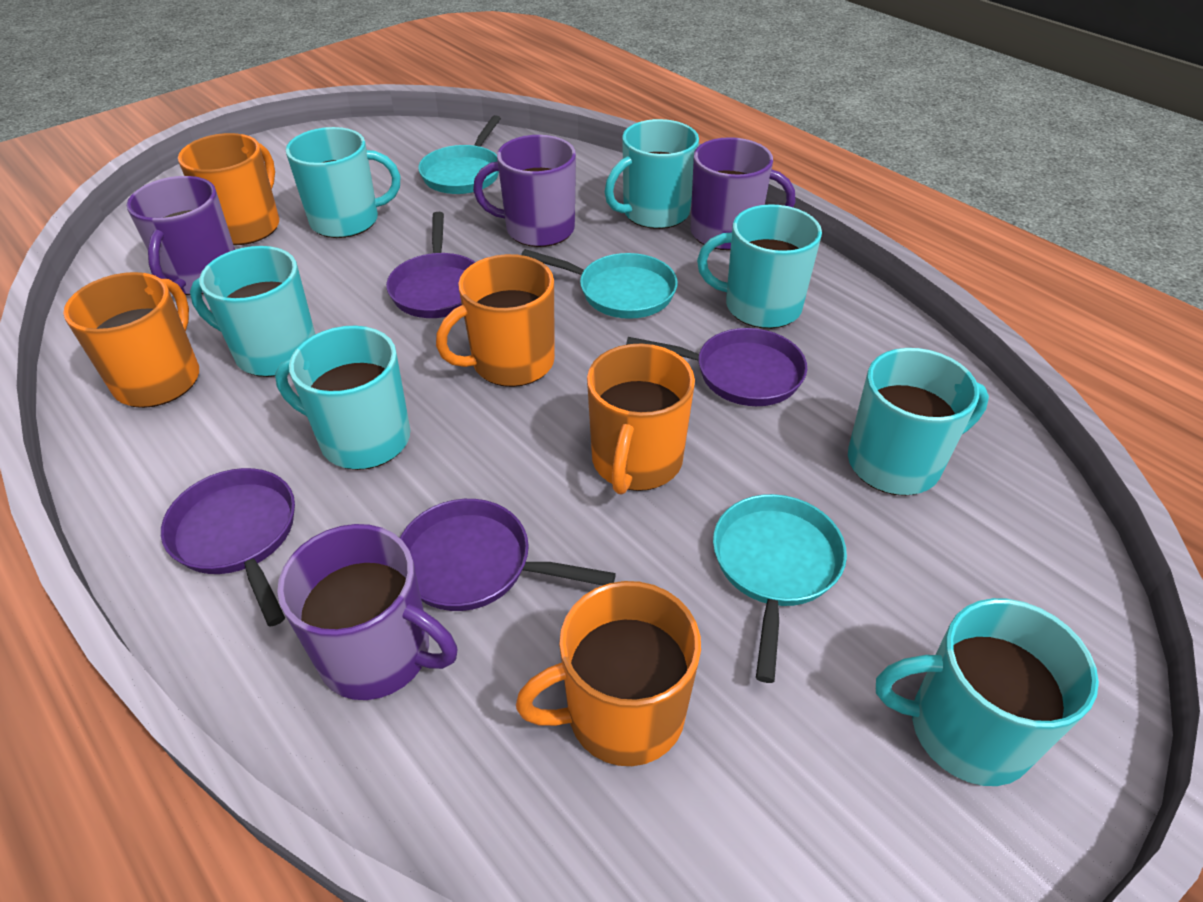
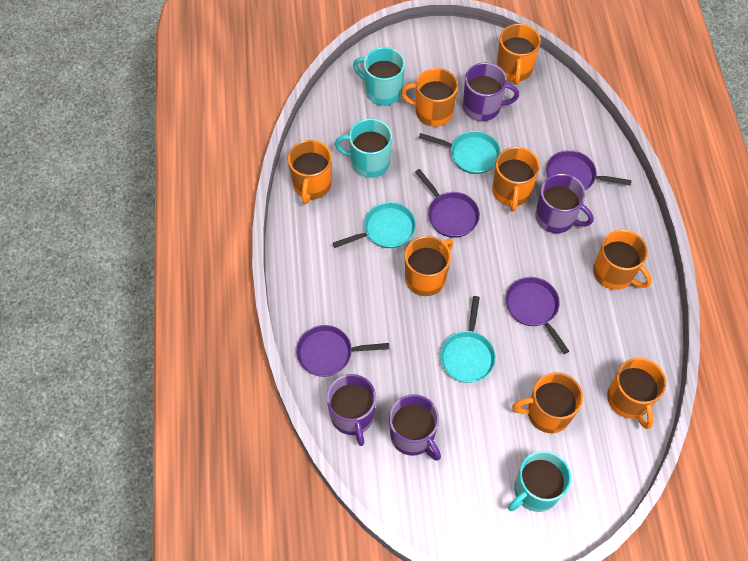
orange mug: [63,272,199,408] [178,133,279,245] [436,254,555,387] [516,581,701,766] [587,344,695,495] = 5 -> [288,140,332,204] [401,68,458,127] [405,236,453,296] [492,147,540,212] [497,24,541,85] [512,372,583,433] [593,230,652,290] [607,357,666,429] = 8
turquoise mug: [190,246,315,377] [275,326,411,470] [286,127,400,238] [605,119,699,229] [697,204,822,329] [848,348,989,496] [876,598,1099,786] = 7 -> [335,118,392,178] [353,47,405,106] [508,450,571,512] = 3

